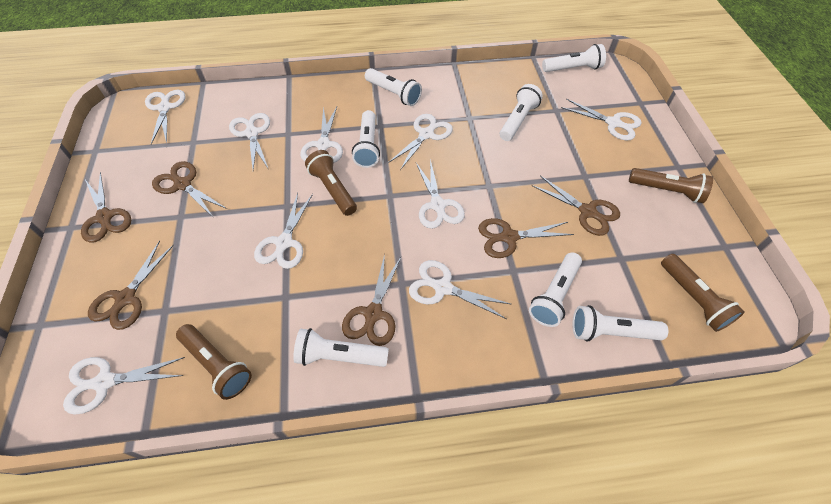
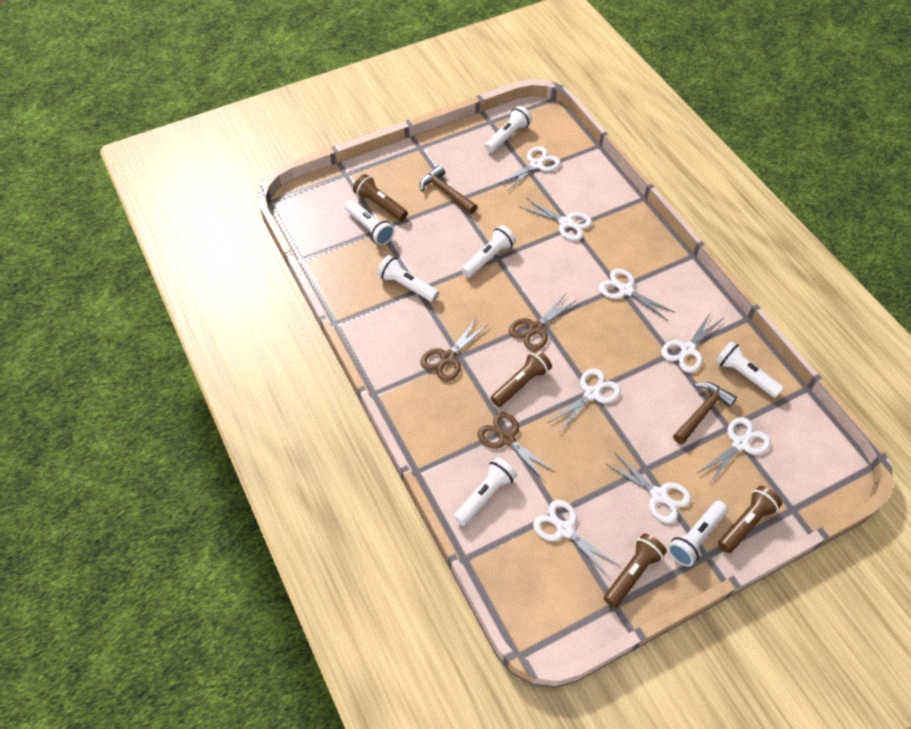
brown hammer: none = 0 -> [420,165,477,214] [673,382,737,444] = 2
brown scissors: [81,172,131,243] [88,241,174,330] [152,161,227,217] [342,254,401,346] [478,218,574,258] [531,176,620,236] = 6 -> [420,318,487,381] [478,412,556,482] [509,294,577,351] = 3
white scissors: [63,357,185,415] [145,90,185,144] [229,113,270,170] [254,193,313,269] [300,107,343,163] [388,114,453,170] [409,260,511,319] [416,159,465,229] [561,99,642,141] = 9 -> [498,146,561,192] [519,198,592,241] [533,500,619,577] [548,368,621,433] [599,268,676,321] [605,452,691,523] [661,312,723,373] [696,417,771,484] = 8

